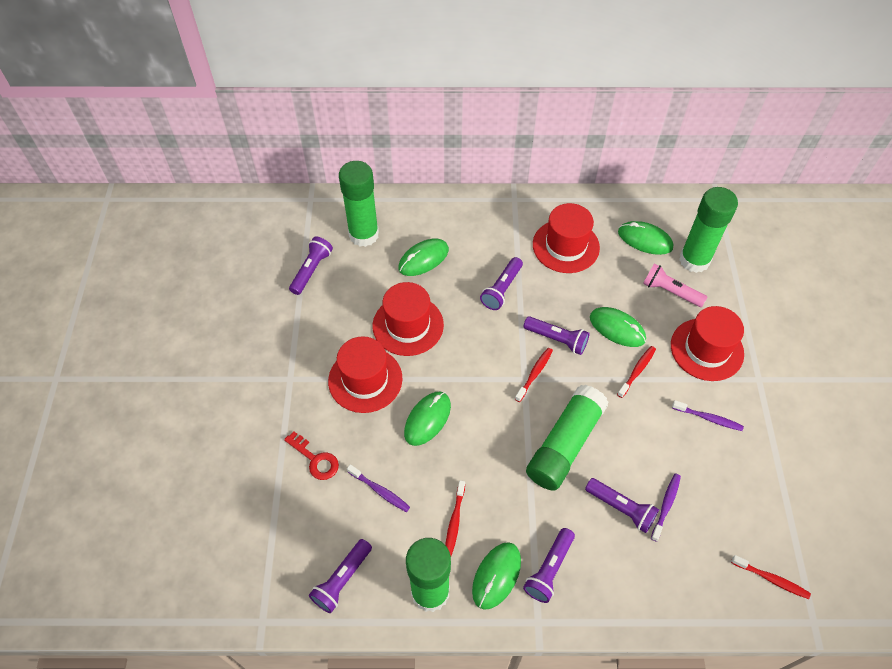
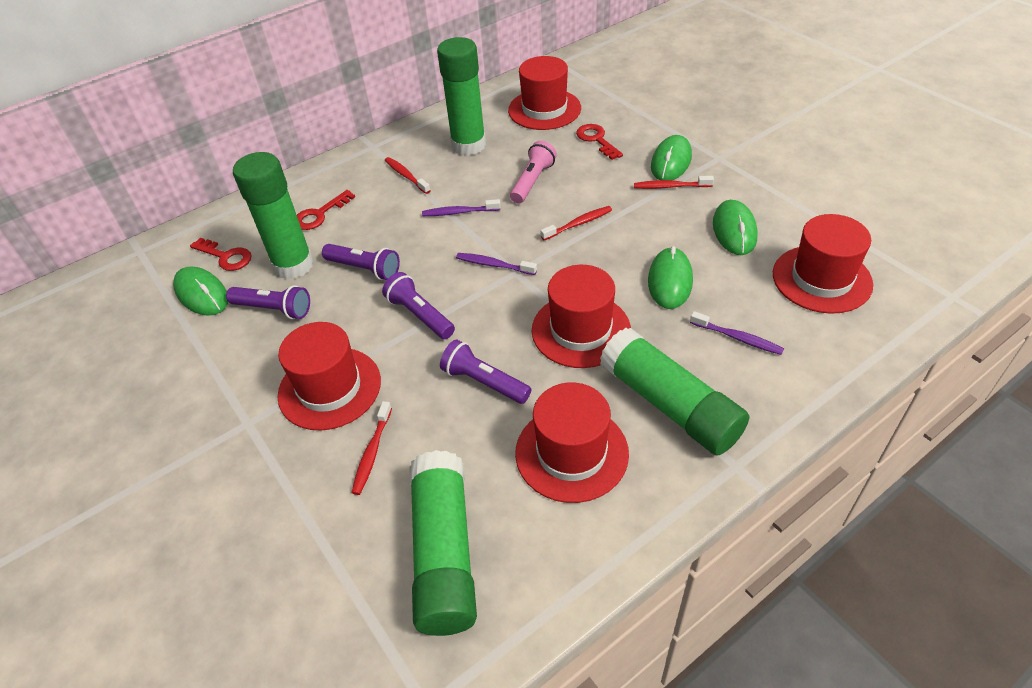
green mouse: [398,238,449,276] [404,392,451,446] [472,542,521,610] [590,307,646,347] [618,221,673,255] = 5 -> [173,266,228,316] [648,246,693,309] [651,135,692,180] [713,200,758,255] = 4
purple flashlight: [289,237,333,295] [309,539,372,613] [480,257,523,310] [523,528,575,603] [524,316,590,355] [585,478,659,533] = 6 -> [226,285,310,319] [322,244,400,280] [382,272,455,339] [440,340,531,404] = 4
red hat: [328,336,402,413] [373,282,444,356] [533,203,600,273] [671,306,744,381] = 4 -> [277,322,381,430] [508,56,581,130] [515,382,629,503] [532,265,631,368] [773,214,873,314] = 5
red key: [284,431,339,480] = 1 -> [190,238,252,271] [297,190,355,230] [576,124,623,160] = 3

